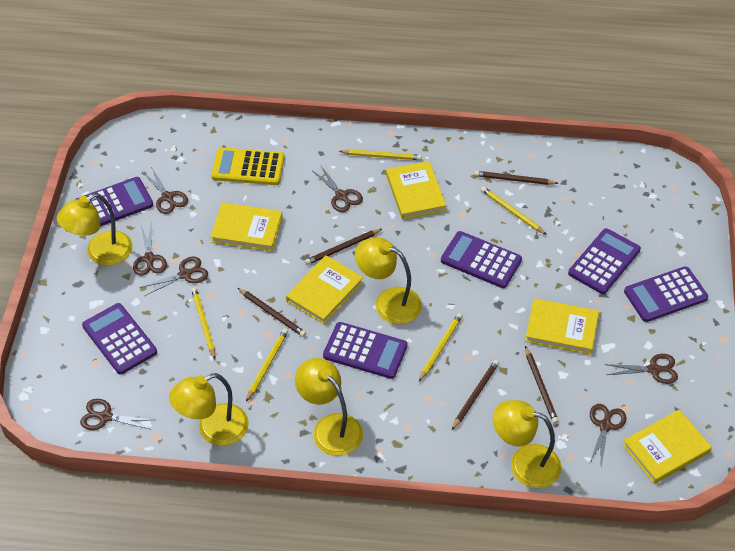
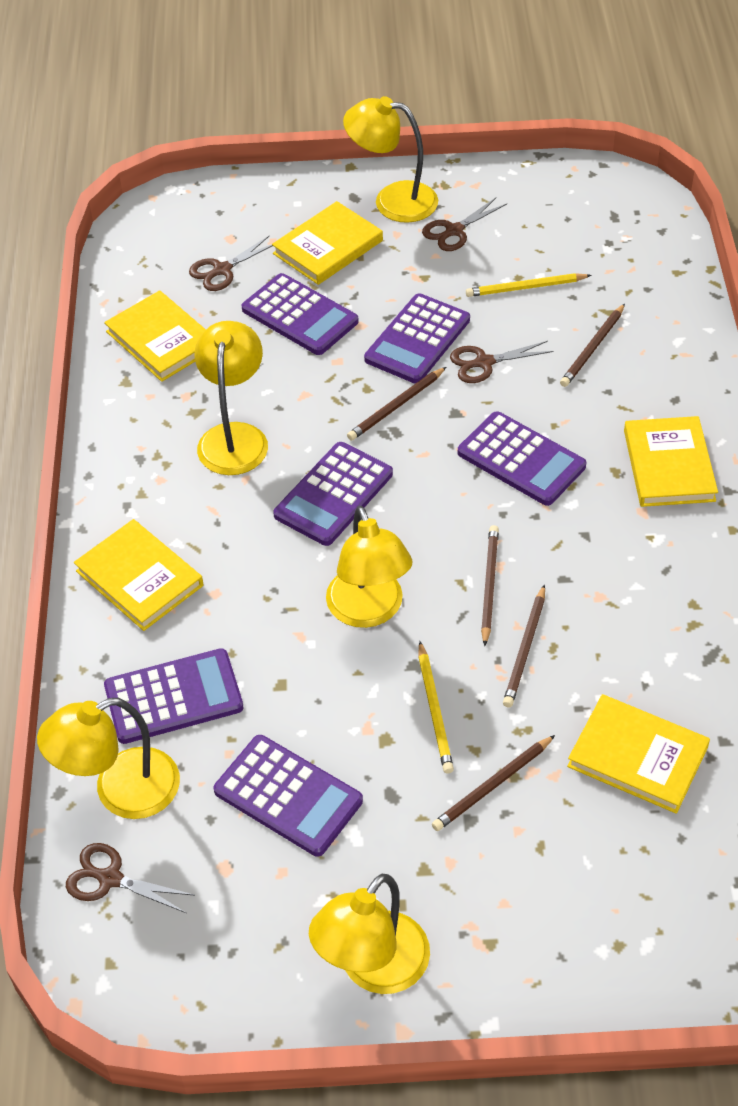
brown scissors: [80,399,154,430] [133,222,167,276] [140,256,208,296] [143,167,188,214] [313,166,363,212] [589,404,626,467] [605,354,678,384] = 7 -> [66,843,195,913] [189,235,273,291] [422,198,507,251] [450,341,553,383] = 4
yellow calculator: [211,147,285,185] = 1 -> none = 0
yellow pencil: [191,287,215,359] [246,329,288,402] [339,149,422,160] [419,313,463,381] [481,187,547,235] = 5 -> [418,641,454,773] [466,273,592,297] = 2

